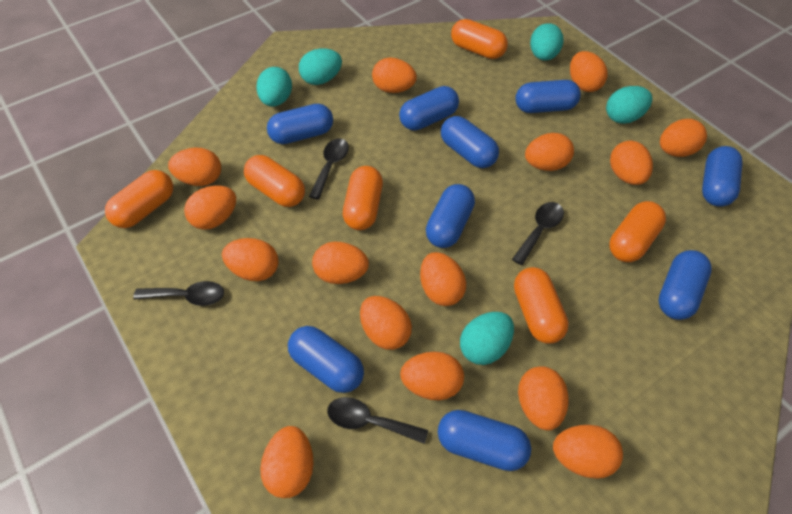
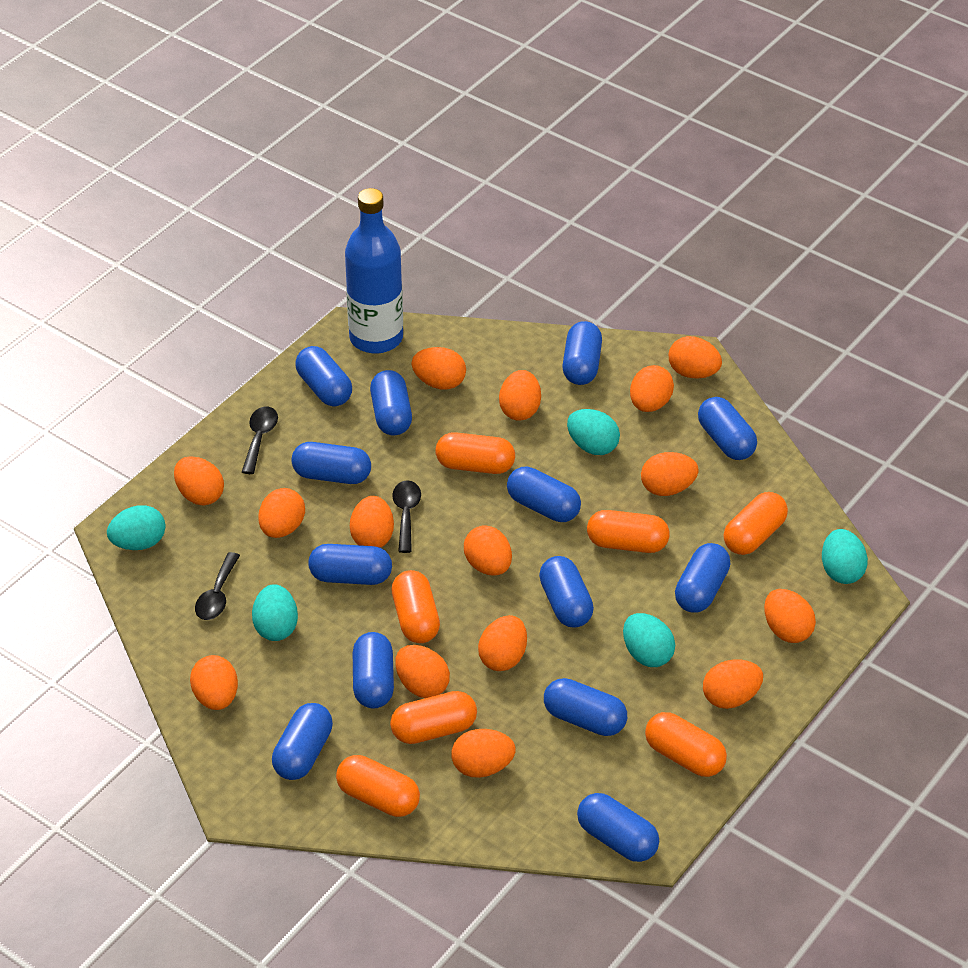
black spoon: [133,281,224,306] [309,138,349,200] [327,397,428,444] [512,202,564,265] = 4 -> [195,552,240,620] [242,406,278,474] [392,480,421,553] = 3
blue bottle: none = 0 -> [345,188,403,354] = 1
blue capsule: [267,104,333,144] [288,326,364,393] [399,86,459,130] [426,184,475,248] [438,410,531,471] [441,116,499,168] [516,80,581,113] [658,250,712,320] [702,146,743,207] = 9 -> [272,703,333,780] [292,442,371,484] [295,346,352,406] [308,544,392,585] [353,632,394,709] [370,370,412,435] [507,467,581,522] [539,556,594,628] [544,678,627,736] [562,321,602,385] [577,793,659,862] [675,543,730,613] [698,397,757,460] = 13
orange capsule: [105,170,173,228] [244,155,305,207] [343,166,383,230] [451,19,508,59] [514,267,569,344] [609,201,666,262] = 6 -> [336,755,420,817] [390,691,477,744] [392,570,440,643] [436,432,515,474] [587,510,670,553] [645,712,727,777] [723,492,788,555] = 7

